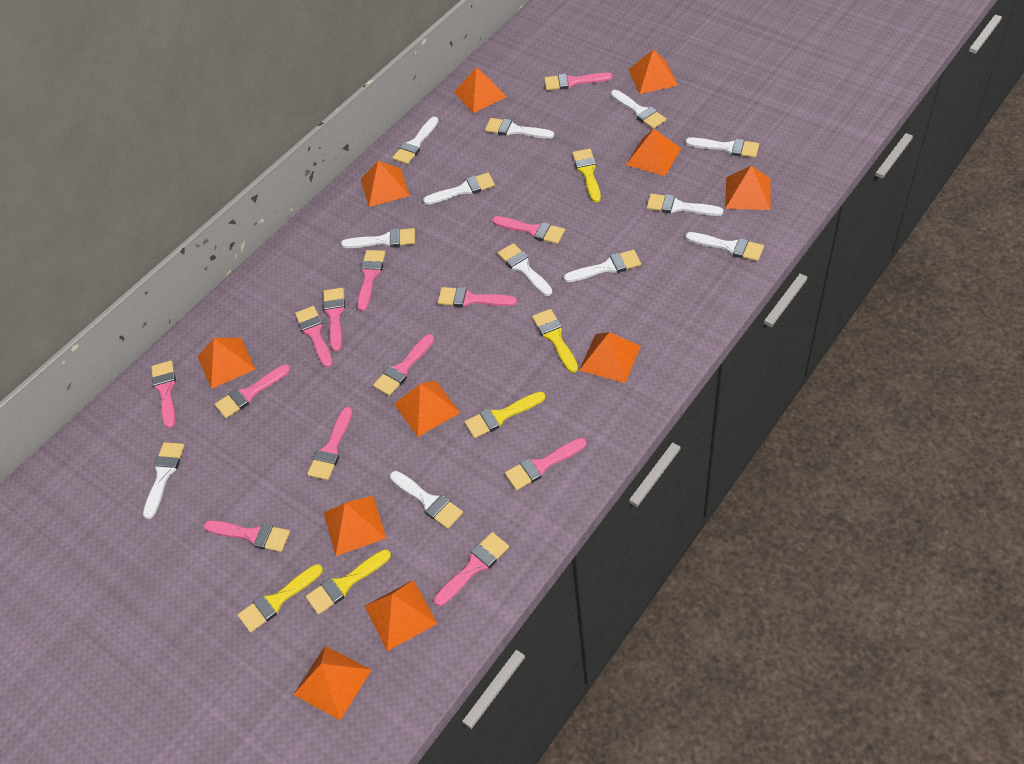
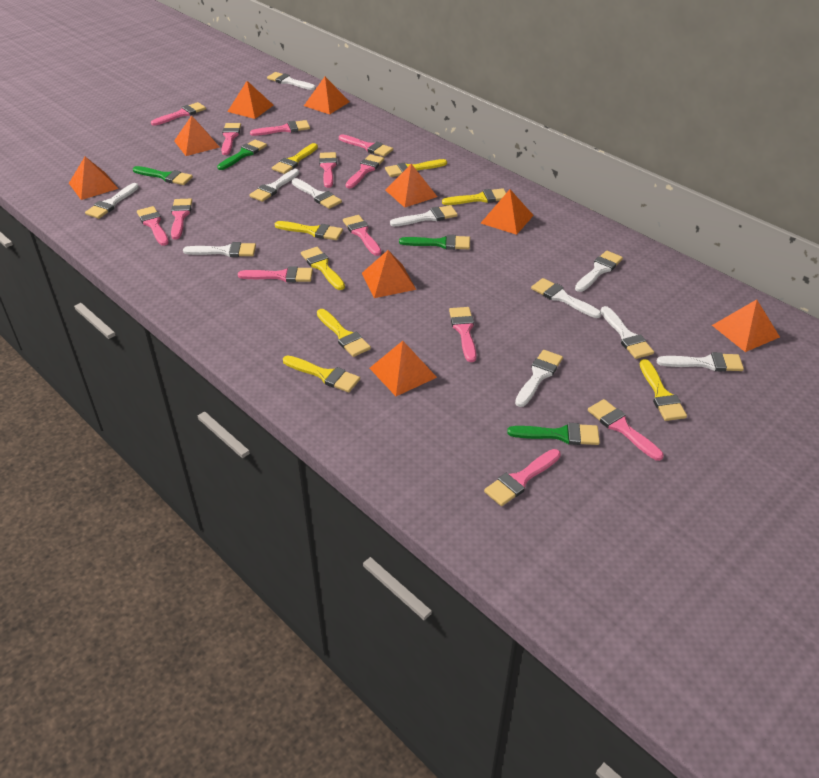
green brush: none = 0 -> [133,166,193,185] [217,140,267,170] [399,235,470,250] [507,423,600,445] = 4
orange pyramid: [198,338,256,389] [293,646,371,720] [324,496,386,556] [361,161,410,207] [364,580,437,651] [394,380,460,437] [454,67,507,113] [579,332,641,383] [626,129,681,176] [628,49,678,94] [725,165,771,210] = 11 -> [69,157,118,200] [174,115,219,156] [227,81,273,119] [304,77,350,114] [362,250,416,298] [370,341,437,396] [386,164,437,208] [481,189,534,235] [712,299,780,352] = 9
white brush: [143,442,185,519] [341,228,415,248] [390,471,463,529] [392,117,438,164] [423,173,495,205] [485,118,554,139] [498,243,552,296] [564,250,641,282] [611,90,666,129] [646,194,723,216] [685,137,759,158] [685,232,764,261] = 12 -> [85,183,139,219] [183,242,256,257] [249,169,299,202] [267,72,316,90] [292,178,342,209] [390,205,458,226] [515,350,563,407] [531,278,601,318] [575,251,623,292] [601,306,654,359] [657,352,744,372] = 11
yellow brush: [238,564,323,633] [306,549,391,615] [465,391,545,439] [532,309,578,373] [572,149,601,203] = 5 -> [272,143,318,174] [275,221,343,240] [283,355,360,393] [301,247,345,290] [317,309,371,357] [385,159,447,177] [442,188,506,205] [640,359,687,421] = 8

